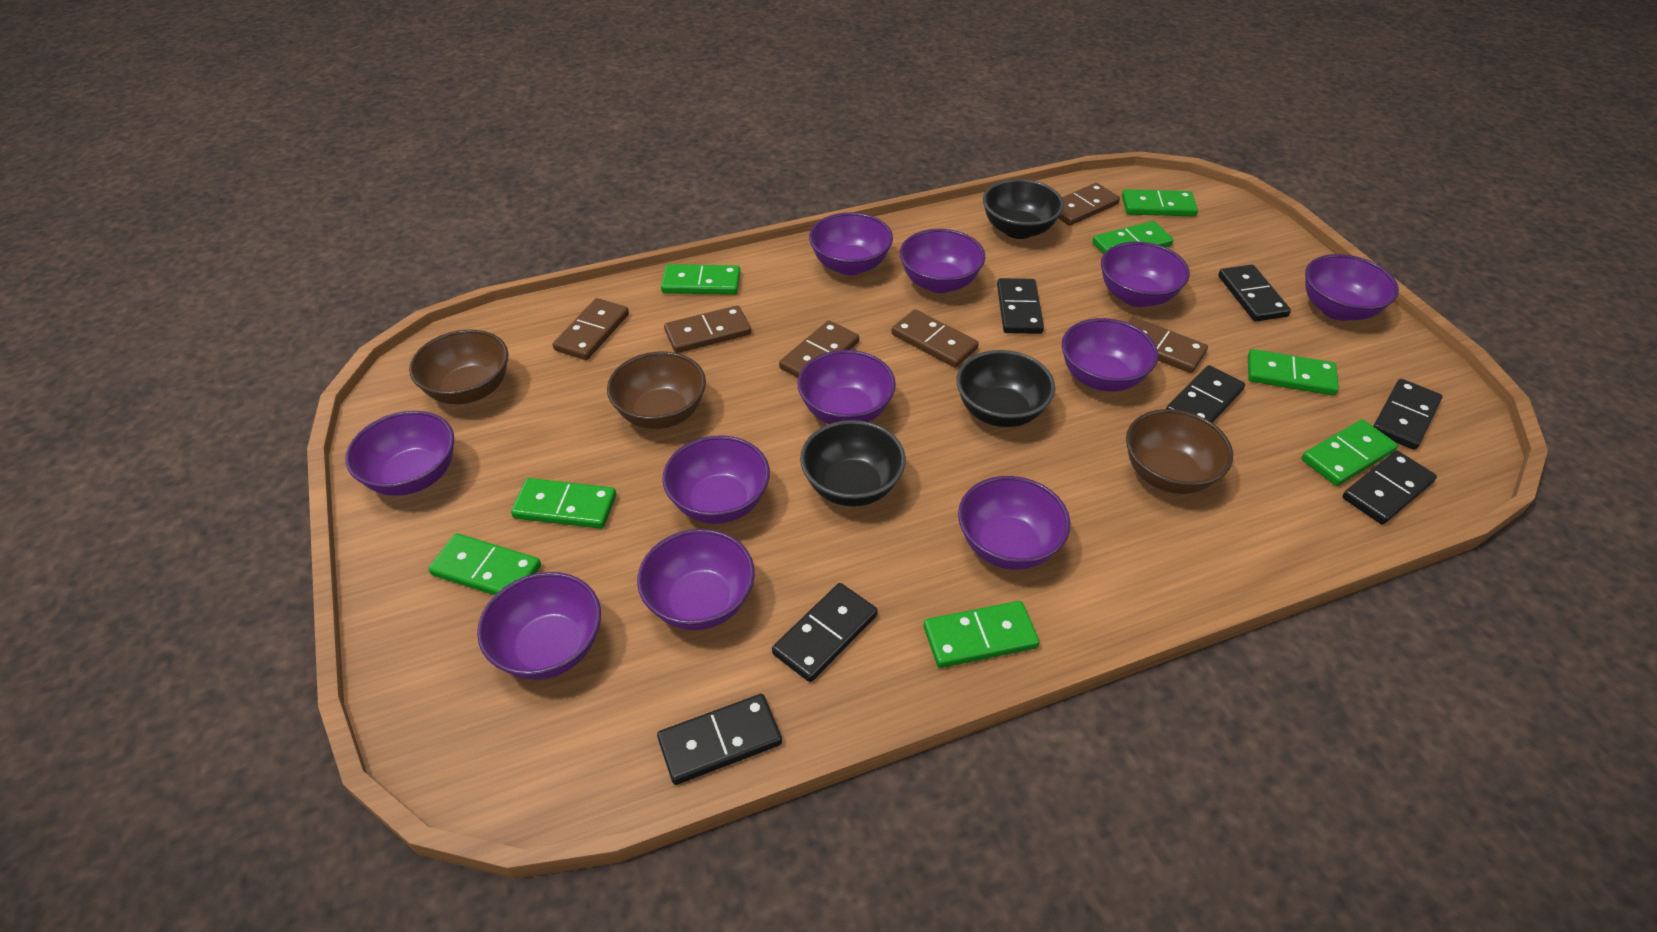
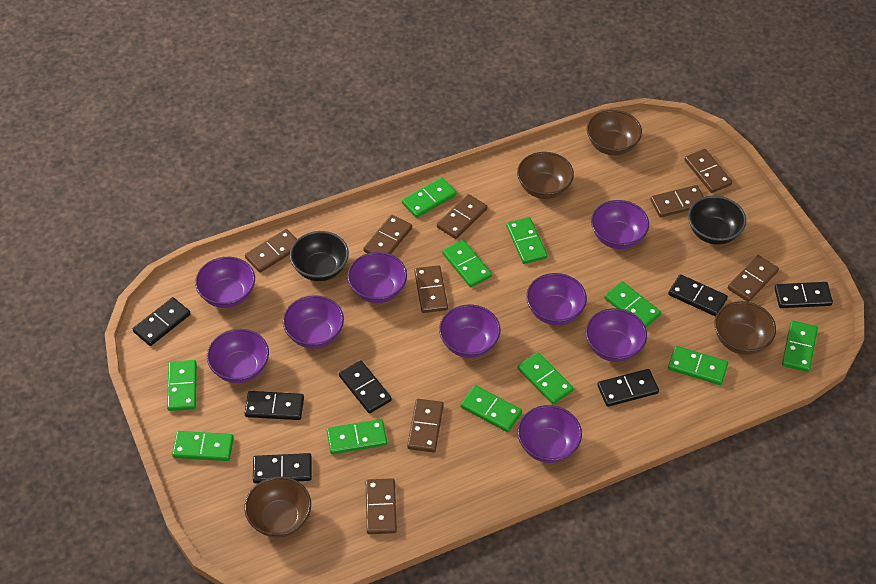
black bowl: [800,420,906,506] [956,350,1055,427] [983,179,1064,239] = 3 -> [290,231,349,281] [688,196,746,245] = 2
brown bowl: [409,330,508,404] [607,352,706,429] [1126,409,1233,494] = 3 -> [245,476,311,538] [517,152,574,199] [587,110,642,156] [714,301,776,355] = 4
brown domino: [553,298,629,360] [664,305,751,353] [779,320,859,378] [891,309,979,368] [1058,183,1120,226] [1128,317,1208,373] = 6 -> [245,229,297,273] [363,215,412,254] [366,478,397,534] [407,399,444,453] [414,265,448,313] [437,194,487,239] [651,185,704,217] [684,149,732,193] [728,255,779,302] = 9
green domino: [428,533,541,595] [511,478,616,529] [661,264,740,295] [924,601,1039,668] [1092,221,1173,254] [1122,189,1198,217] [1248,349,1339,395] [1302,419,1398,486] = 8 -> [167,360,197,411] [172,431,234,461] [327,419,387,454] [402,177,456,218] [442,240,492,287] [460,385,522,432] [506,217,547,264] [518,352,574,404] [604,281,661,327] [668,346,728,385] [782,320,818,372] = 11
purple bowl: [345,411,454,496] [477,572,601,680] [637,529,755,630] [662,435,770,524] [797,350,896,424] [809,212,893,275] [900,229,985,293] [958,476,1070,570] [1062,318,1158,392] [1101,242,1190,307] [1305,254,1399,321] = 11 -> [195,257,255,308] [207,329,269,383] [283,295,344,349] [347,252,407,303] [439,305,500,358] [517,405,582,463] [526,273,587,325] [586,308,647,362] [591,200,649,249] = 9

